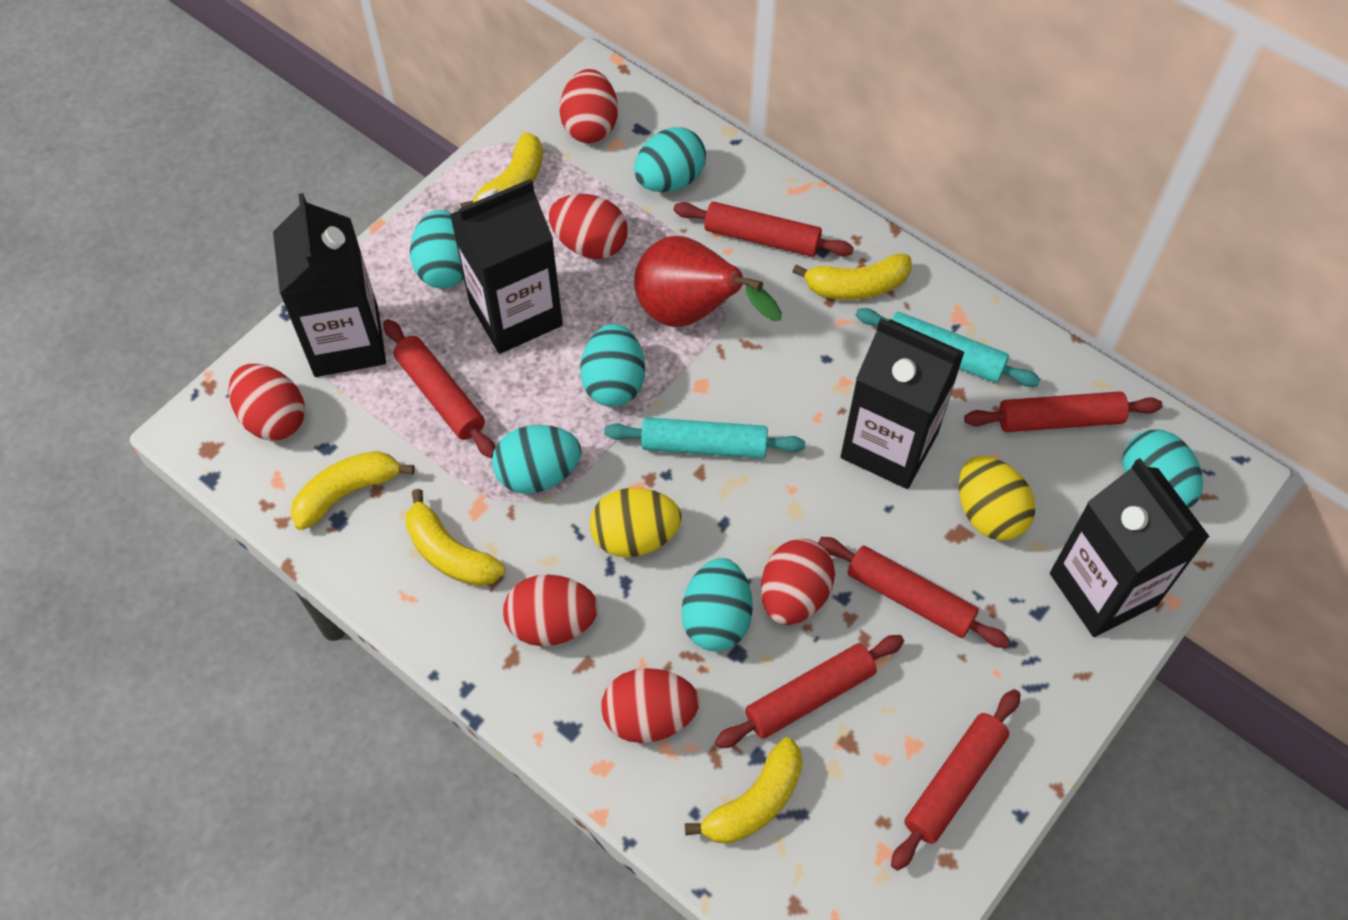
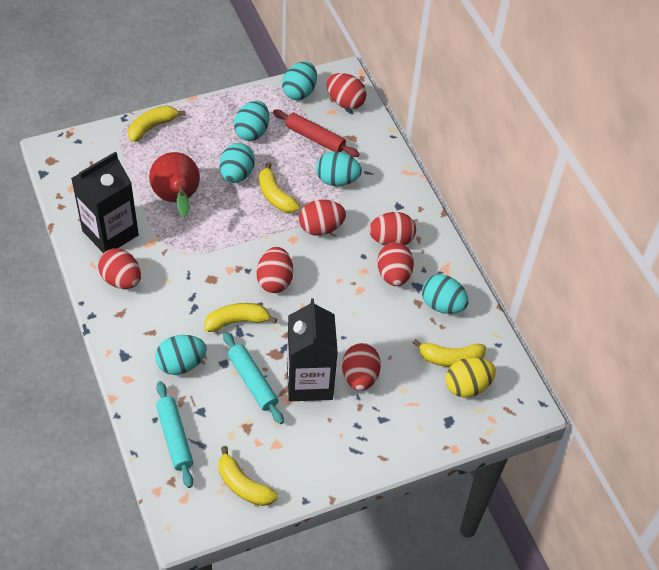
black carton: [273,193,386,377] [450,179,563,354] [840,318,965,489] [1050,458,1210,637] = 4 -> [71,151,139,253] [287,298,338,401] = 2
red egg: [229,364,305,440] [503,574,598,646] [549,194,628,259] [560,69,618,143] [602,668,700,743] [761,539,835,625] = 6 -> [98,248,141,289] [256,247,293,293] [299,200,346,236] [327,73,366,109] [342,343,381,391] [369,212,416,246] [377,243,414,286] = 7
red rolling pin: [383,319,496,458] [673,201,854,257] [715,635,904,748] [818,537,1010,648] [891,689,1021,871] [964,391,1162,432] = 6 -> [273,110,359,157] = 1
yellow egg: [590,488,681,557] [959,456,1035,541] = 2 -> [446,357,496,398] = 1

